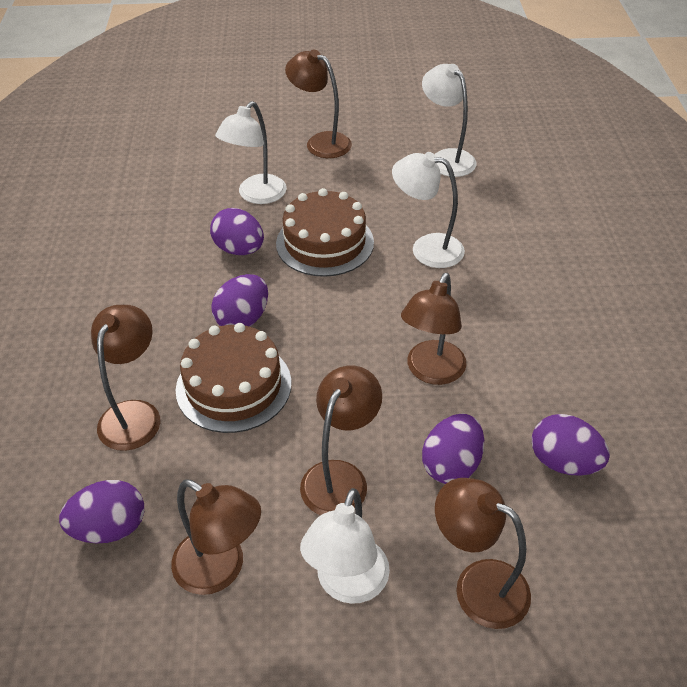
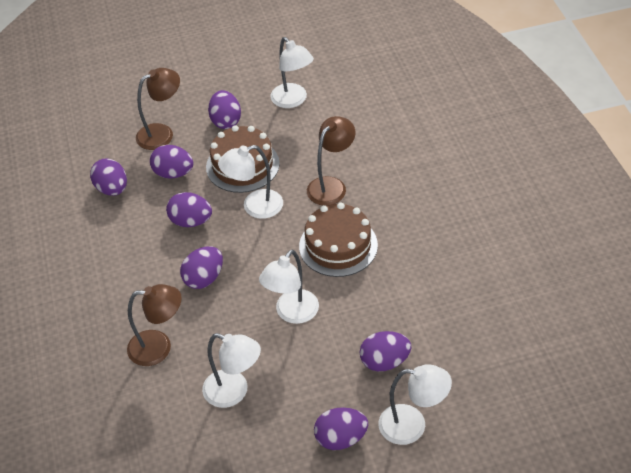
brown lamp: [91,305,161,451] [171,479,261,595] [285,49,352,158] [300,366,382,515] [401,273,466,385] [435,478,531,629] = 6 -> [127,284,182,366] [136,68,180,150] [307,116,355,206] = 3
purple egg: [59,480,144,543] [210,208,264,255] [211,274,268,327] [422,414,484,484] [532,414,610,476] = 5 -> [90,158,127,196] [150,145,193,179] [166,192,212,227] [180,246,223,289] [208,90,241,129] [314,407,368,450] [360,331,411,371] = 7
white lamp: [215,101,287,204] [300,488,390,604] [392,152,465,268] [422,64,477,177] = 4 -> [202,333,261,408] [218,145,283,219] [259,250,319,324] [270,37,314,108] [378,364,452,445] = 5

